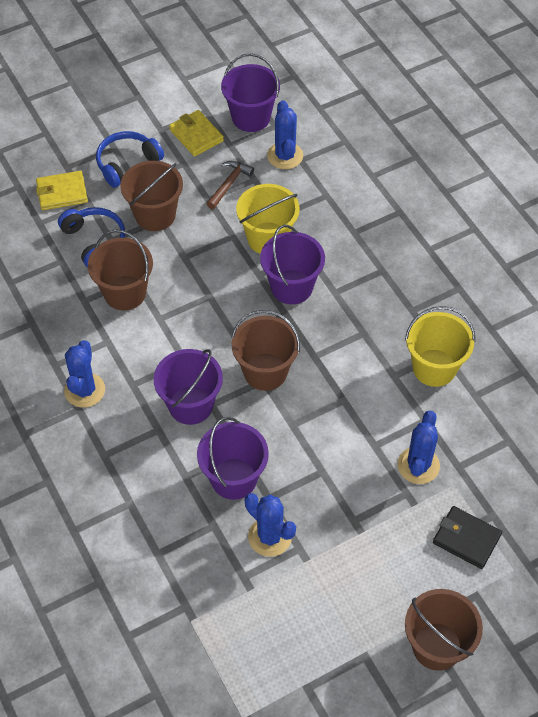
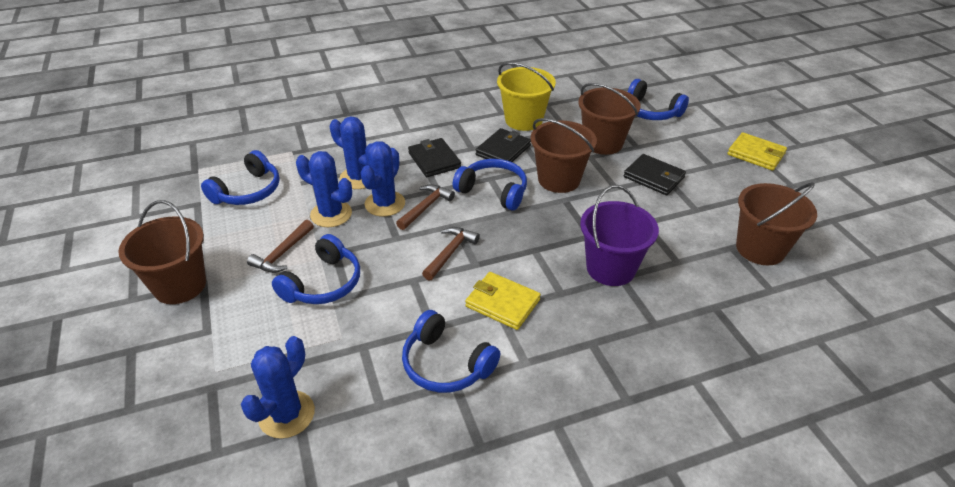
black wallet: [433,506,502,569] = 1 -> [408,138,461,177] [476,128,531,162] [623,154,686,195] = 3
blue headphones: [58,207,125,268] [96,131,164,188] = 2 -> [201,150,280,205] [272,234,360,304] [402,310,500,393] [453,159,527,211] [628,79,689,120] = 5
brown hammer: [206,161,254,209] = 1 -> [247,220,314,273] [396,184,455,230] [422,227,480,281] = 3
purple bucket: [154,349,223,425] [197,417,269,500] [221,53,280,132] [260,225,325,304] = 4 -> [580,185,659,286] = 1
yellow bucket: [236,184,300,254] [405,306,475,387] = 2 -> [497,62,556,131] = 1

